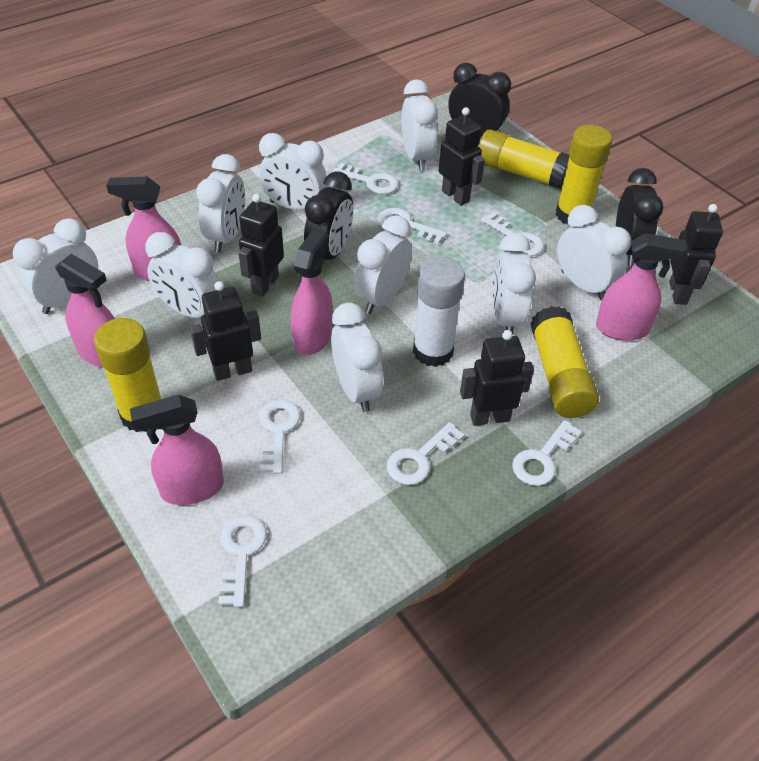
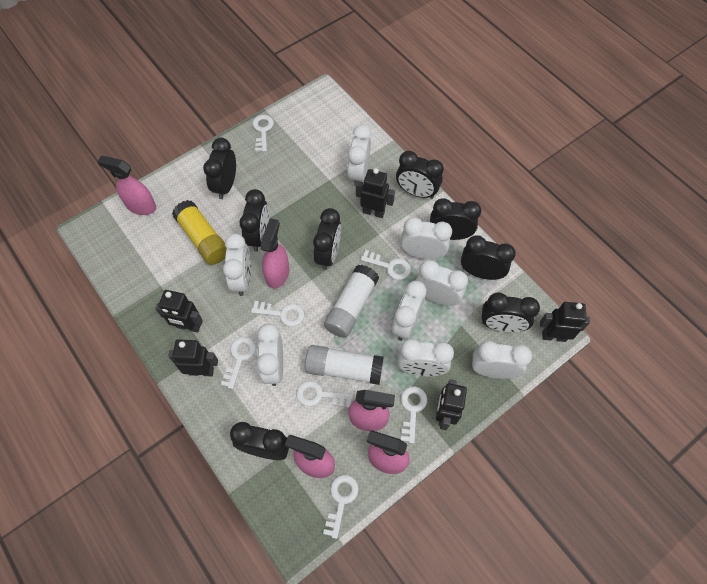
black clock: [304,171,353,266] [448,63,511,137] [616,168,663,266] = 3 -> [203,138,236,199] [230,422,289,460] [239,189,269,252] [313,208,341,270] [396,151,444,199] [430,198,481,240] [461,235,516,280] [482,292,540,332] = 8
white clock: [13,218,98,314] [145,232,219,318] [196,154,245,252] [259,133,326,210] [331,303,383,412] [354,215,412,314] [401,79,438,170] [493,233,536,335] [557,205,631,300] = 9 -> [223,233,251,296] [256,324,283,386] [347,125,371,187] [392,281,426,341] [398,339,454,376] [401,217,452,259] [416,260,468,306] [472,341,532,379] = 8
white glue stick: [413,257,465,367] = 1 -> [305,345,384,385] [324,265,379,338] = 2
yellow glue stick: [94,318,161,432] [478,129,569,189] [530,306,599,418] [556,125,612,226] = 4 -> [172,200,227,265] = 1

